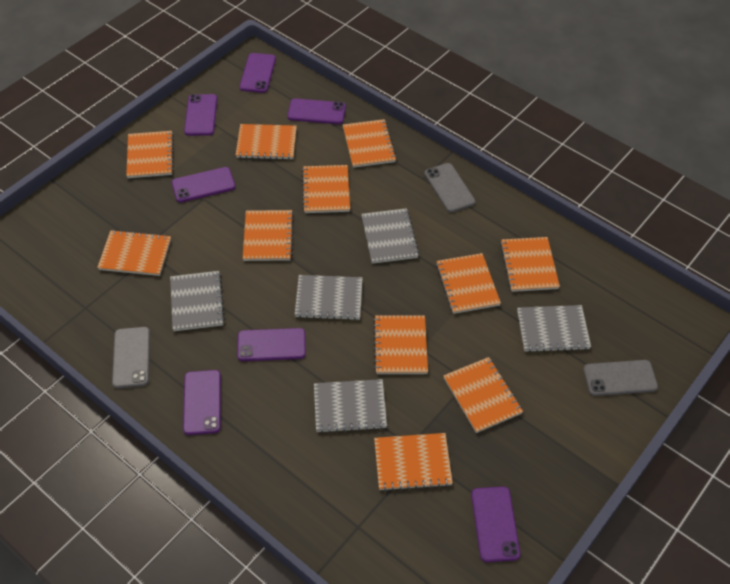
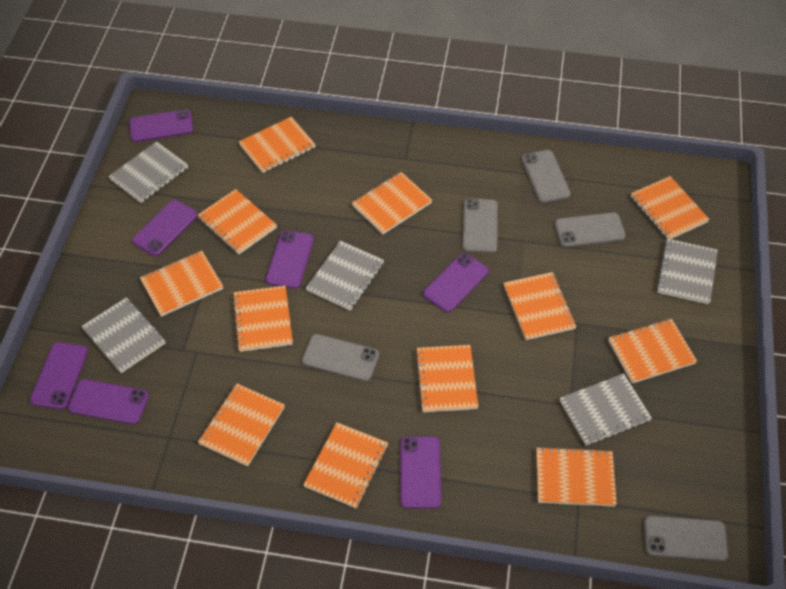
grey phone: [112,327,150,389] [424,163,475,213] [583,360,658,396] = 3 -> [302,334,379,381] [463,198,498,253] [522,150,571,203] [555,212,626,247] [644,516,728,561] = 5
orange notebook: [97,230,171,276] [126,131,174,178] [236,124,297,160] [243,210,294,261] [302,165,350,213] [343,119,397,168] [373,315,428,374] [374,433,453,491] [436,253,501,314] [443,357,523,433] [500,237,560,292] = 11 -> [140,251,223,317] [197,189,277,254] [198,384,285,467] [232,286,293,352] [239,117,316,173] [303,422,388,508] [352,172,432,234] [415,345,478,412] [504,272,576,340] [536,447,617,506] [608,319,697,383] [631,176,710,239] = 12

